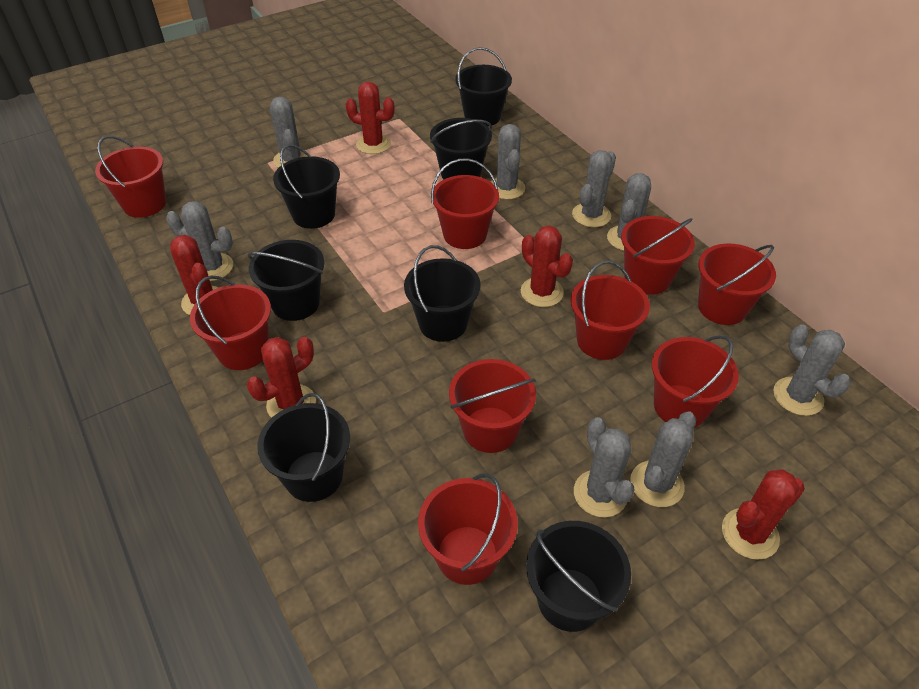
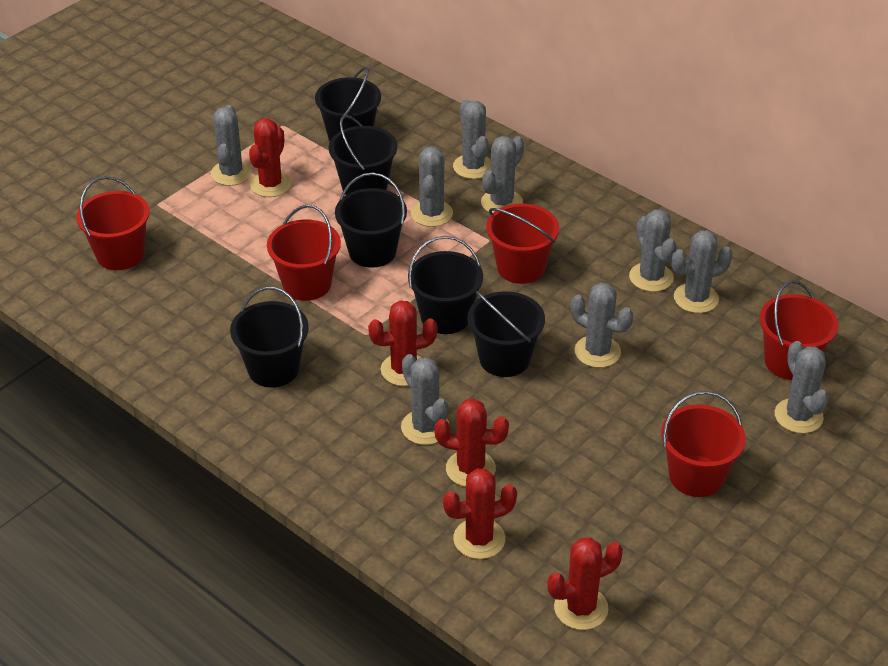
black bucket: [247,240,324,321] [257,393,350,502] [273,144,340,229] [404,245,481,342] [430,118,492,180] [455,47,512,126] [526,521,631,632] = 7 -> [230,287,309,387] [315,67,381,141] [329,115,397,195] [335,173,407,268] [408,236,483,334] [467,291,545,377] = 6
grey cactus: [166,201,233,281] [270,97,308,168] [490,124,525,200] [572,150,616,227] [574,417,635,517] [607,173,651,251] [630,412,696,507] [773,325,851,416] = 8 -> [211,105,252,186] [401,354,450,445] [411,146,453,227] [453,99,491,179] [481,136,524,213] [571,282,633,368] [629,209,676,292] [672,230,733,313] [775,341,829,434] = 9
red bucket: [95,136,166,218] [190,275,271,370] [418,473,518,585] [431,158,499,249] [449,359,536,453] [571,261,650,360] [621,216,695,295] [652,335,739,427] [698,244,776,325] = 9 -> [76,176,150,270] [267,205,341,301] [486,203,559,284] [661,391,745,497] [759,280,838,380] = 5

